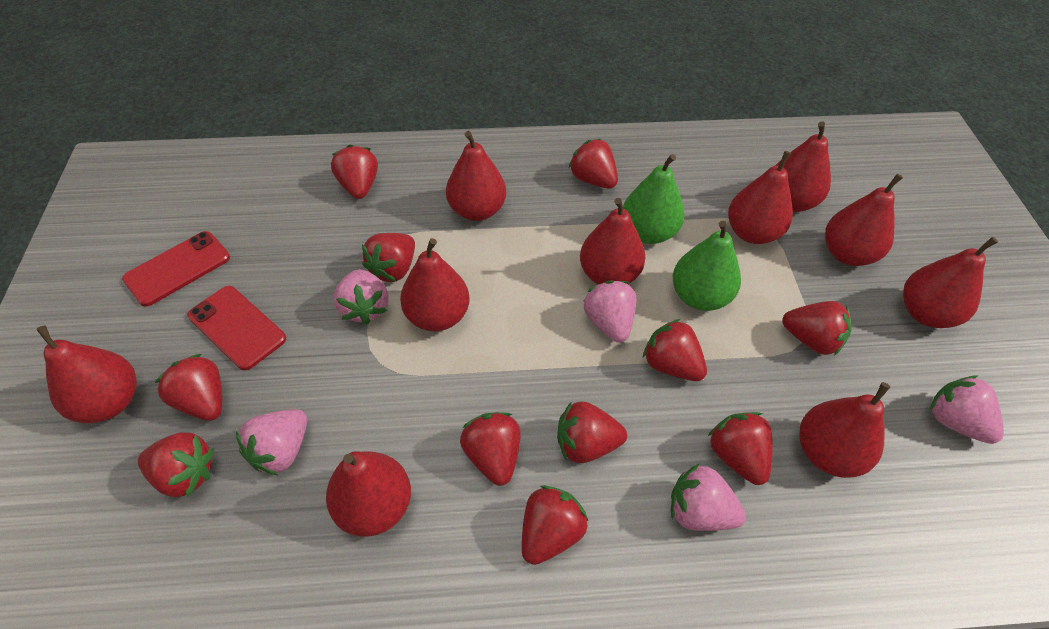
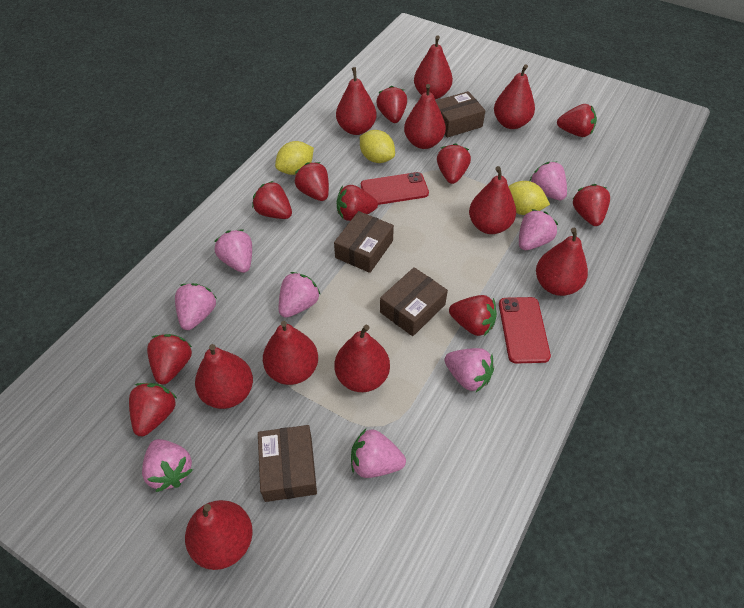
brown box: none = 0 -> [258,425,317,502] [334,211,394,273] [380,267,448,336] [435,91,485,138] = 4
green pear: [623,154,685,244] [673,221,741,311] = 2 -> none = 0
pink strawberry: [236,409,307,475] [334,269,389,325] [584,280,636,343] [671,464,746,531] [930,376,1004,444] = 5 -> [142,439,193,492] [175,283,216,330] [214,230,252,273] [279,272,321,318] [351,429,406,478] [444,348,494,392] [519,209,558,250] [529,162,567,200] = 8
red strawberry: [138,432,214,497] [155,354,222,421] [331,145,378,199] [362,233,415,282] [460,412,521,486] [522,485,588,565] [557,401,627,463] [569,139,618,189] [643,319,707,381] [708,412,773,485] [782,301,851,356] = 11 -> [129,383,177,436] [147,334,192,384] [252,181,292,219] [295,162,329,201] [337,185,378,221] [376,86,407,123] [437,143,471,184] [449,295,497,336] [557,104,597,137] [573,184,610,226] = 10
yellow lemon: none = 0 -> [275,141,314,175] [360,130,395,163] [508,181,550,215] = 3

